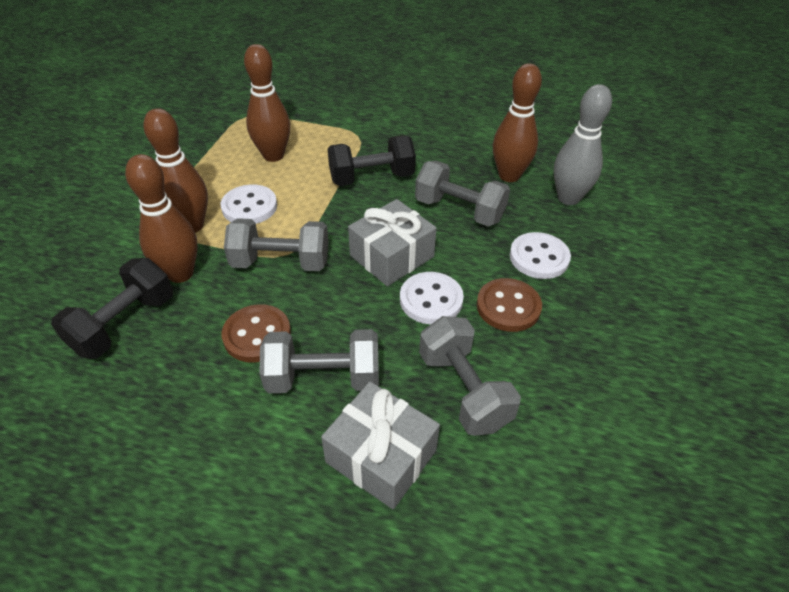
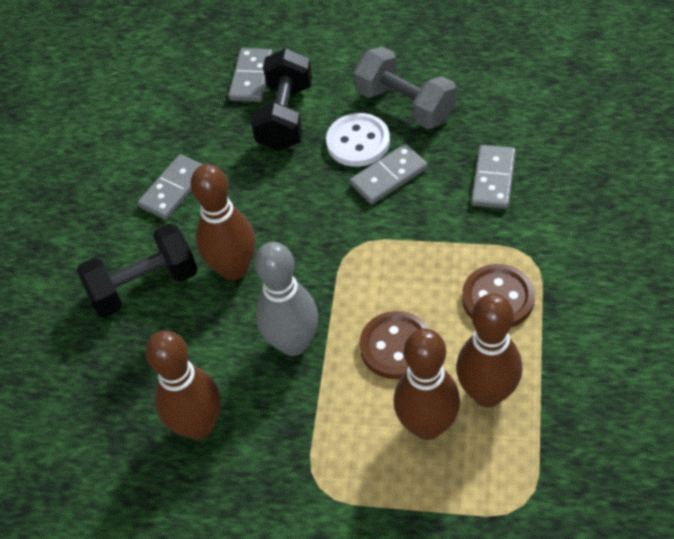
grey domino: none = 0 -> [137,154,203,220] [228,48,273,102] [350,144,428,205] [471,145,516,209] = 4
grey dumbbell: [224,218,328,271] [260,329,379,393] [415,161,510,226] [419,316,521,436] = 4 -> [354,47,456,129] = 1
grey gift: [321,382,440,509] [348,199,437,286] = 2 -> none = 0
white button: [221,184,277,224] [400,272,464,325] [510,232,571,279] = 3 -> [326,113,390,167] = 1

